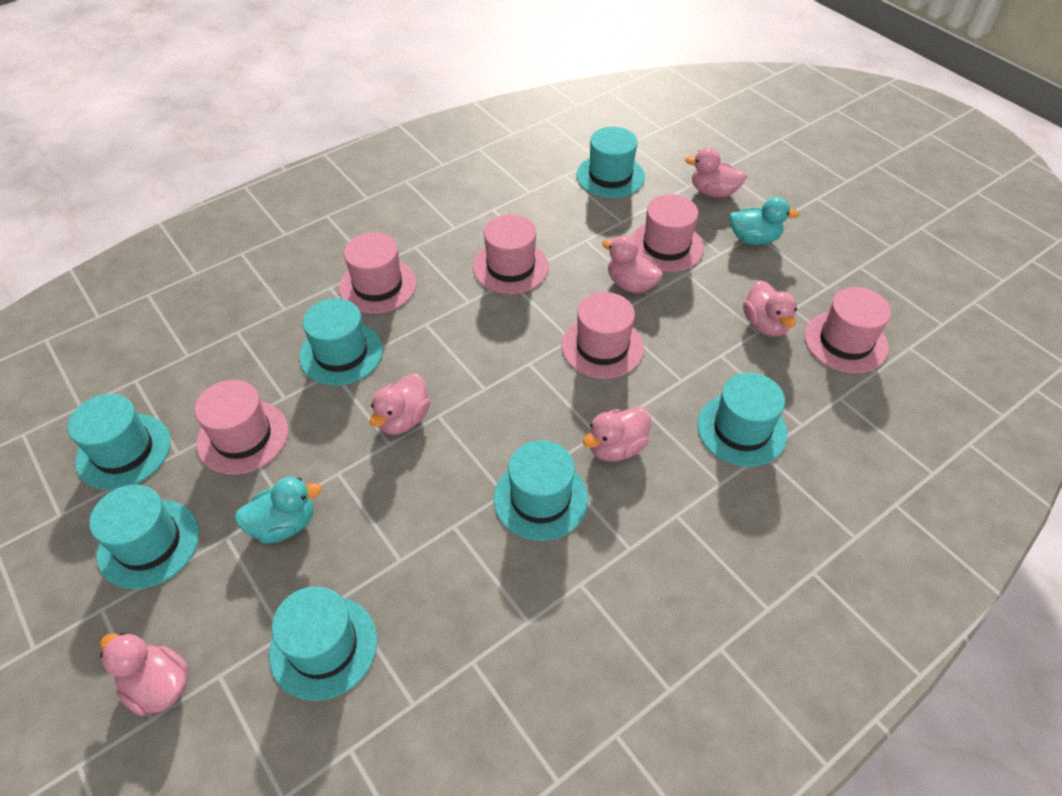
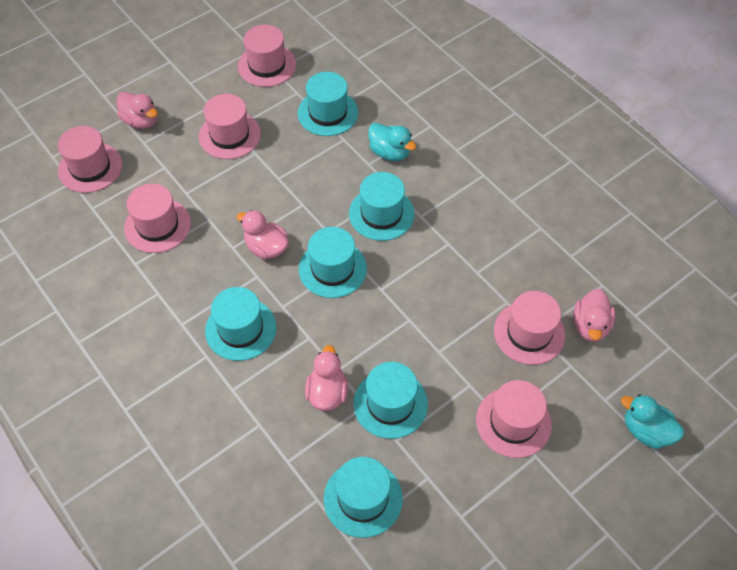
pink duck: [100,633,188,716] [370,374,430,435] [583,407,651,462] [602,235,663,293] [685,148,747,198] [743,280,797,337] = 6 -> [117,92,158,129] [237,210,289,259] [305,345,348,411] [574,289,616,342] = 4
turquoise hat: [68,394,171,490] [89,485,199,589] [269,586,377,701] [299,298,383,386] [494,440,588,541] [576,127,645,198] [697,373,788,467] = 7 -> [205,287,276,361] [297,72,358,136] [299,227,367,298] [324,457,403,538] [349,172,414,241] [353,362,428,439] = 6

